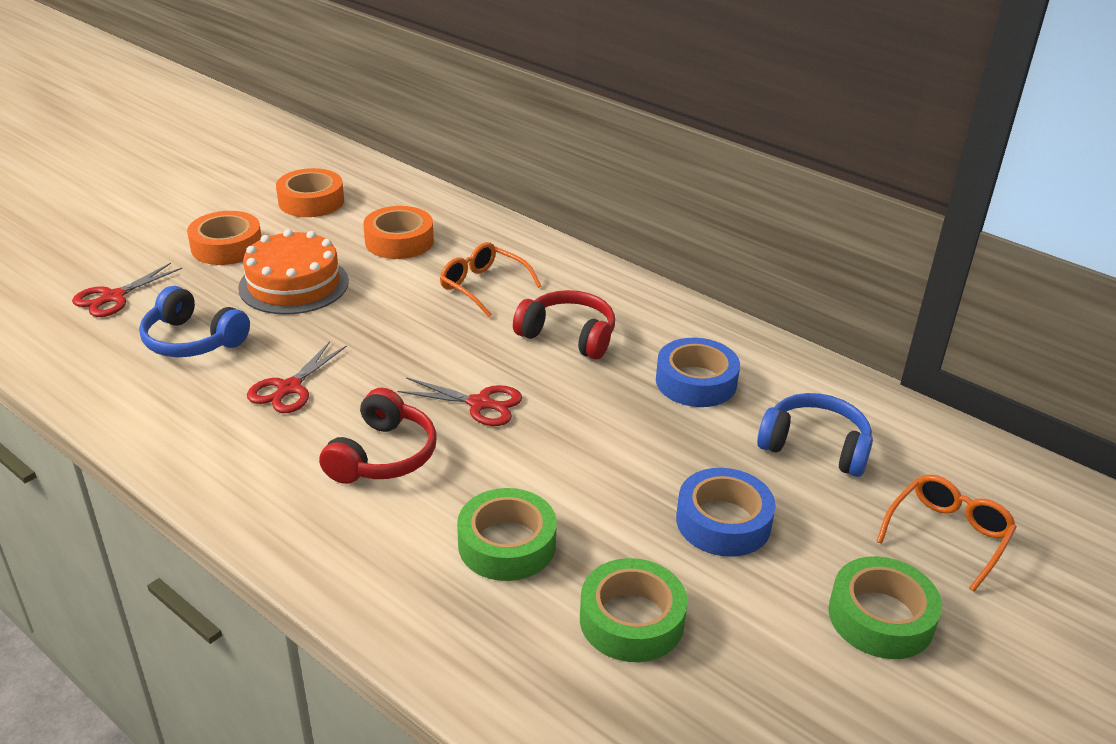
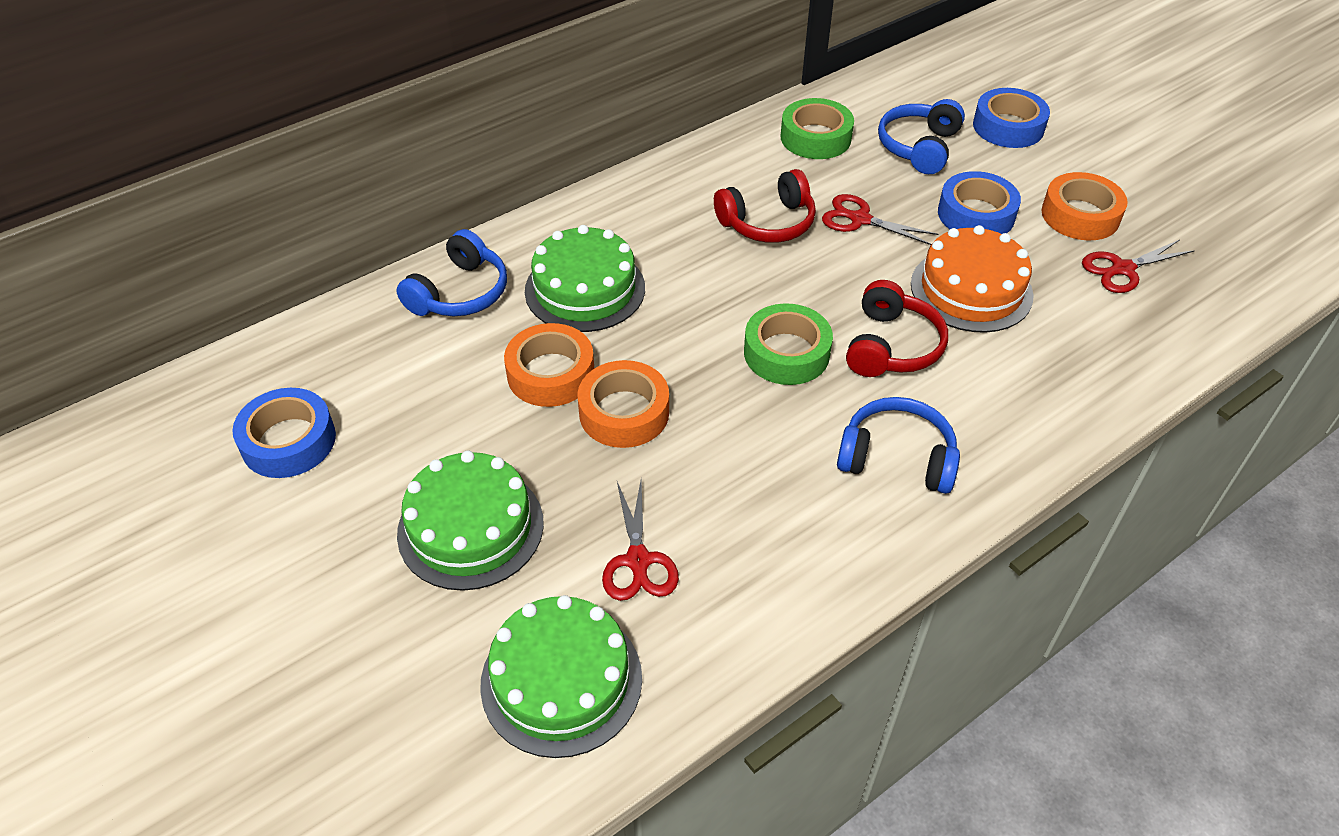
blue headphones: [139,286,250,357] [757,393,873,477] = 2 -> [396,229,507,316] [837,397,960,494] [878,99,965,174] = 3
blue tape: [656,338,740,407] [676,468,776,557] = 2 -> [232,388,336,478] [938,171,1021,234] [973,88,1050,148] = 3
green cake: none = 0 -> [397,450,544,591] [480,595,642,758] [525,225,645,332] = 3
green tape: [457,488,557,581] [580,558,688,662] [828,556,942,659] = 3 -> [744,303,833,385] [781,98,854,159] = 2
orange glasses: [440,242,542,317] [876,474,1017,592] = 2 -> none = 0

